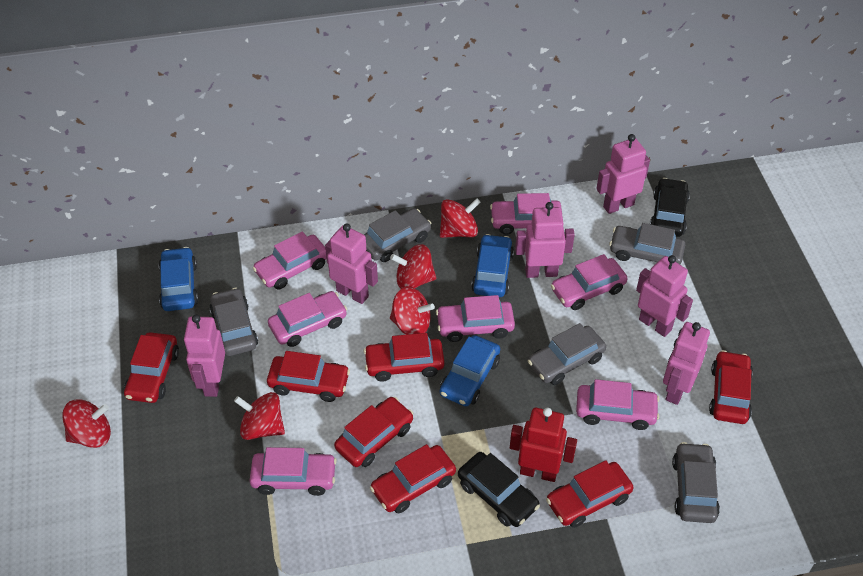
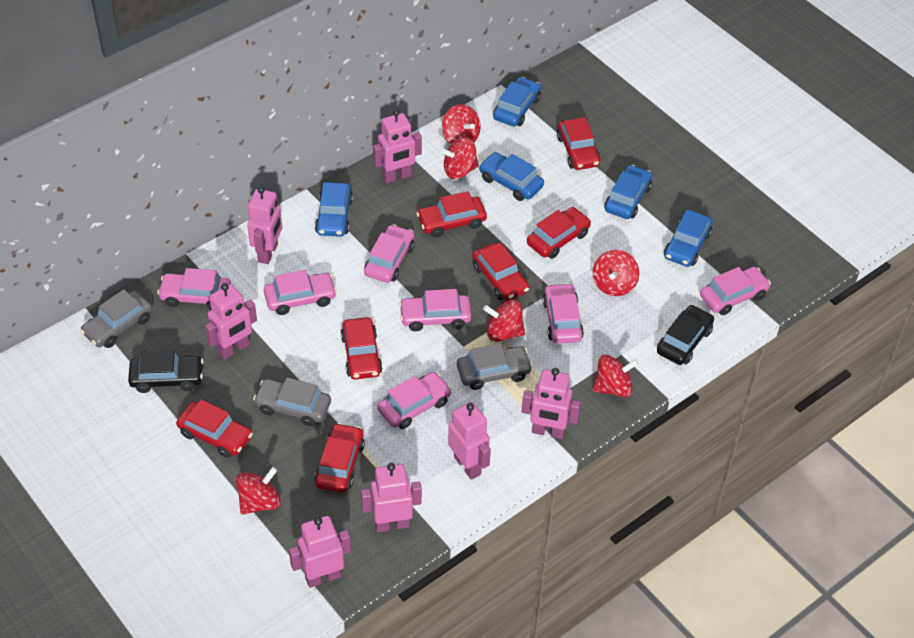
blue car: [159,247,198,311] [440,335,500,406] [471,234,514,297] = 3 -> [315,182,353,237] [479,152,544,201] [493,77,541,126] [604,165,652,219] [664,210,713,267] = 5
grey car: [209,288,258,356] [364,208,431,262] [528,323,606,385] [609,223,685,264] [672,442,720,523] = 5 -> [80,289,152,348] [253,377,331,426] [457,343,533,390] = 3
pink robot: [184,314,225,397] [325,223,378,304] [515,202,575,278] [596,134,650,214] [636,255,693,337] [663,322,710,405] = 6 -> [205,283,257,359] [247,186,282,264] [289,516,351,588] [361,463,422,532] [373,109,422,184] [448,402,491,480] [522,368,581,439] = 7
red robot: [510,408,577,482] = 1 -> none = 0
red spinning top: [62,399,111,448] [234,392,285,440] [390,244,436,289] [390,287,435,335] [440,198,480,238] = 5 -> [236,467,281,515] [440,137,479,179] [442,104,481,144] [483,300,525,342] [593,250,639,296] [593,355,639,397] = 6

